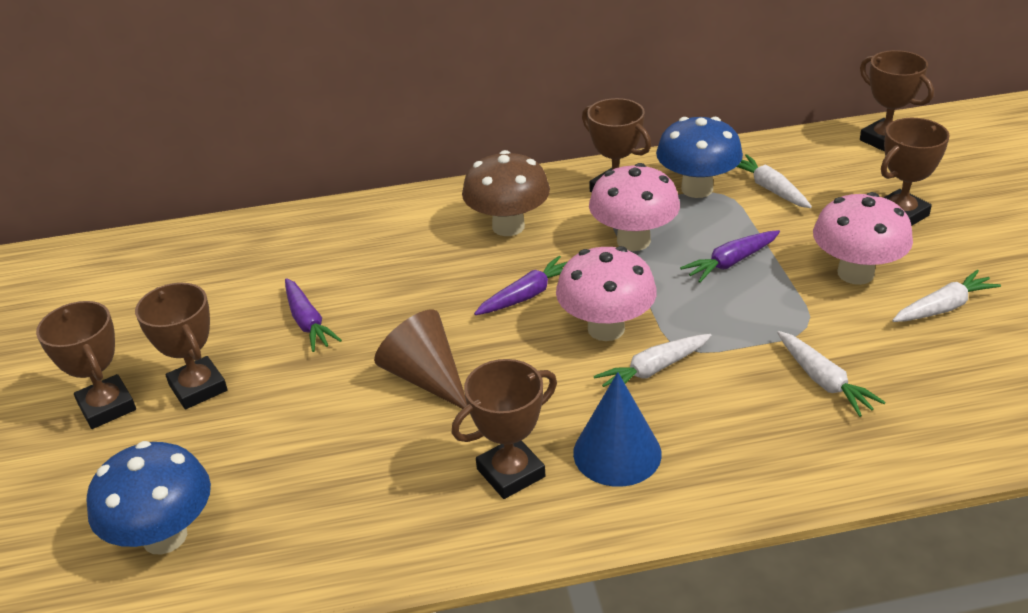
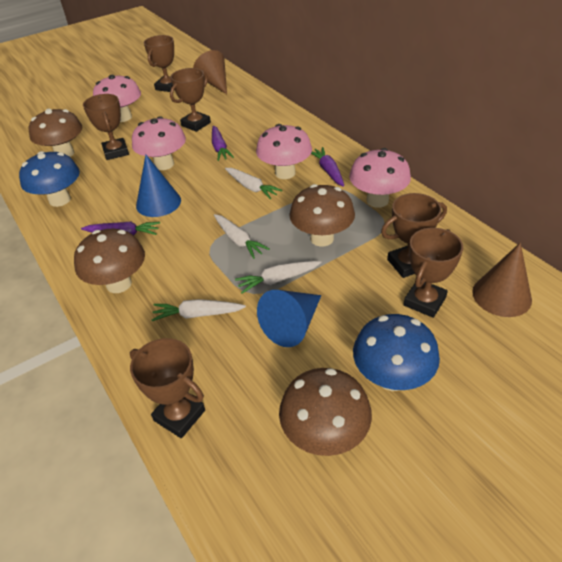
blue cone: [573,372,662,487] = 1 -> [136,155,181,217] [257,290,321,347] = 2
brown cone: [374,310,467,409] = 1 -> [193,50,227,94] [472,243,532,317] = 2
brown mushroom: [462,150,550,236] = 1 -> [29,109,82,157] [74,229,145,293] [279,368,372,456] [289,184,355,246] = 4
pink mushroom: [556,246,657,341] [589,163,680,251] [813,192,913,285] = 3 -> [93,75,141,122] [132,116,186,170] [256,124,312,179] [349,148,411,208] = 4

